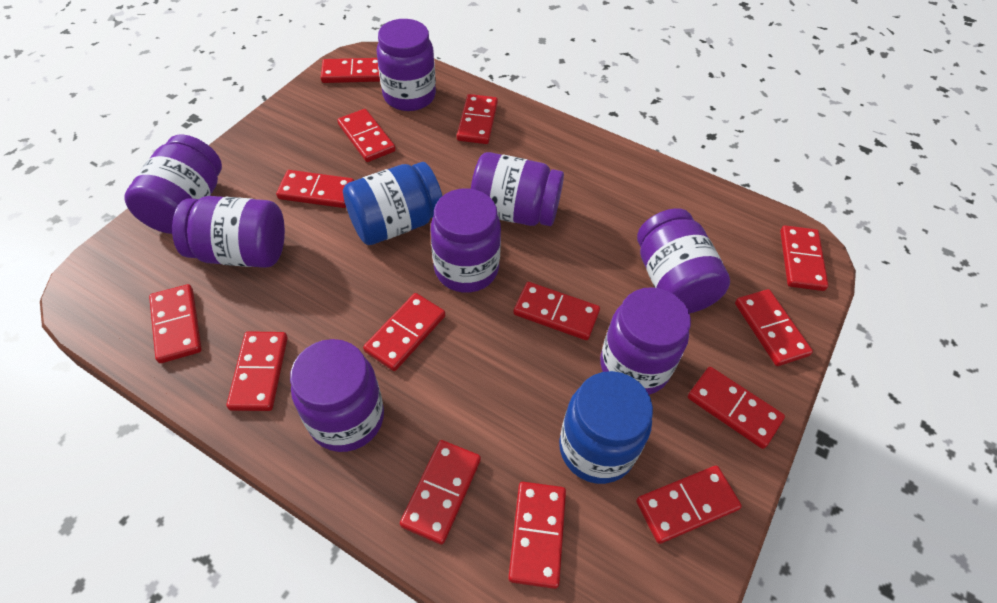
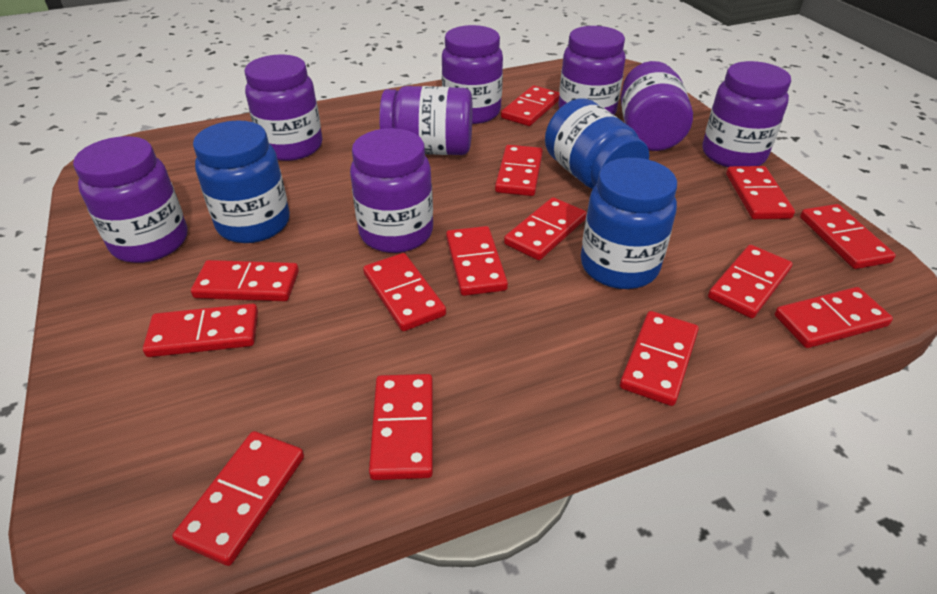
blue jar: [343,162,442,245] [559,371,653,484] = 2 -> [193,120,290,243] [545,98,649,189] [581,158,677,289] = 3

